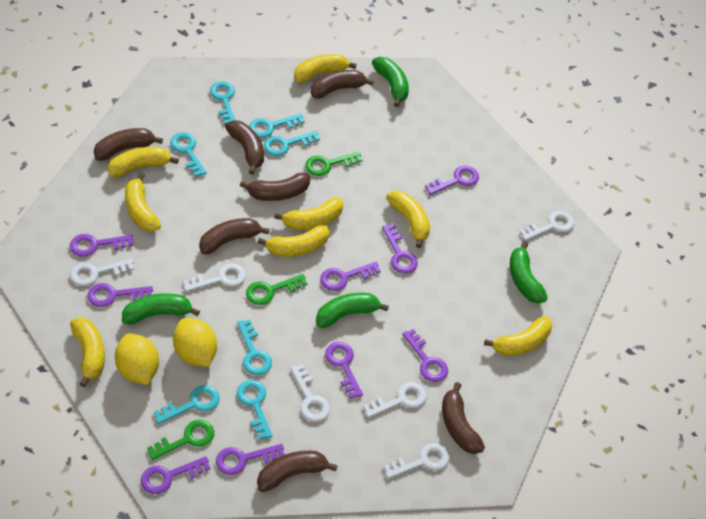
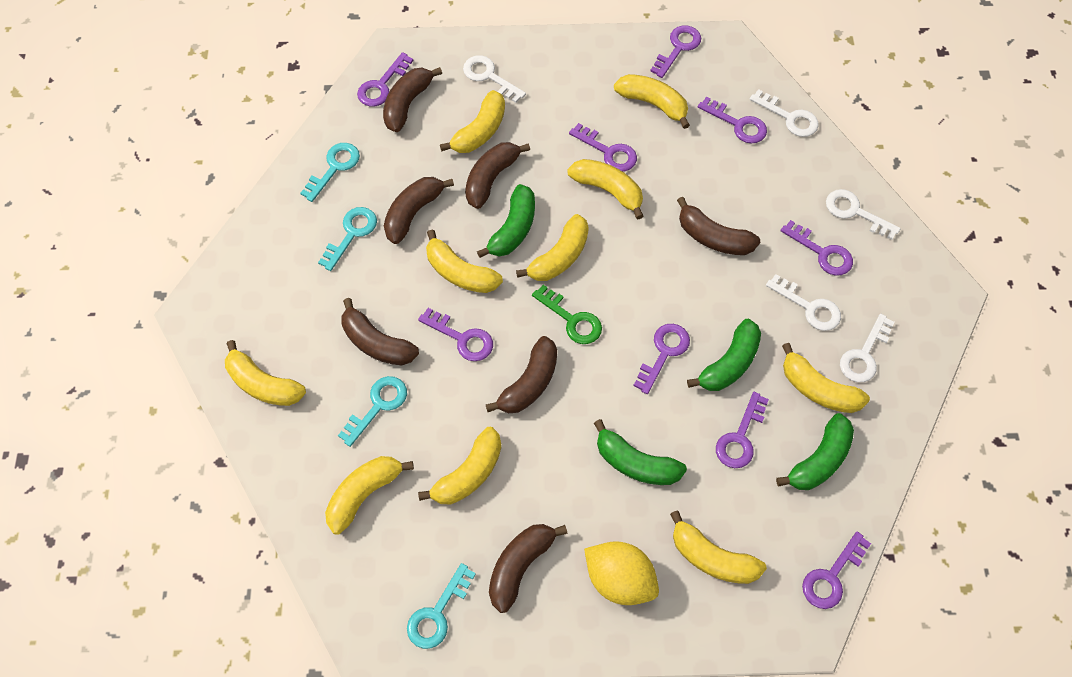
green key: [147,420,214,460] [246,274,307,305] [305,152,362,176] = 3 -> [532,285,602,344] = 1
turquoise key: [154,385,220,424] [170,132,207,177] [210,81,235,124] [237,319,272,375] [237,380,272,440] [249,113,305,138] [264,131,320,156] = 7 -> [300,143,360,202] [318,207,377,271] [338,376,407,447] [407,563,476,649] = 4
white key: [70,258,134,286] [183,264,246,292] [290,364,330,422] [363,382,427,418] [384,443,449,479] [520,211,574,241] = 6 -> [463,55,526,103] [750,89,819,137] [766,274,841,331] [826,189,901,240] [840,314,894,382] = 5
yellow banana: [70,317,105,387] [108,147,179,177] [125,173,161,232] [258,225,329,257] [274,197,343,230] [294,54,357,83] [386,191,430,248] [484,316,552,356] = 8 -> [225,340,306,406] [325,456,414,535] [418,427,501,504] [426,229,503,293] [440,90,505,153] [516,214,589,281] [567,159,644,220] [614,74,690,129] [670,511,767,584] [782,343,870,413] = 10
yellow lemon: [115,333,159,385] [173,318,217,367] = 2 -> [584,541,659,605] = 1

